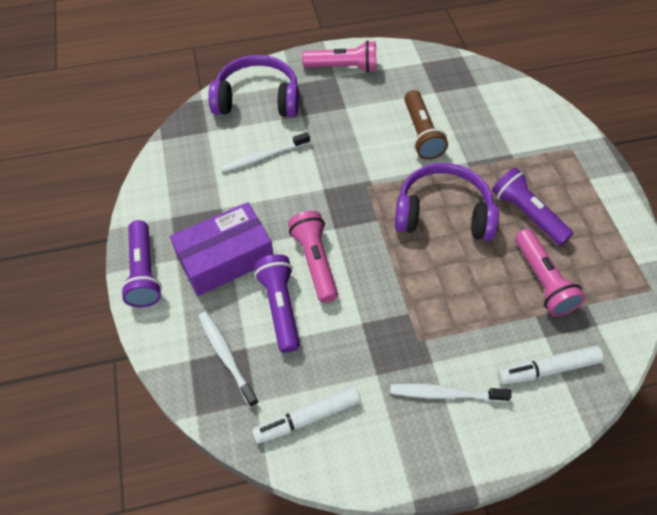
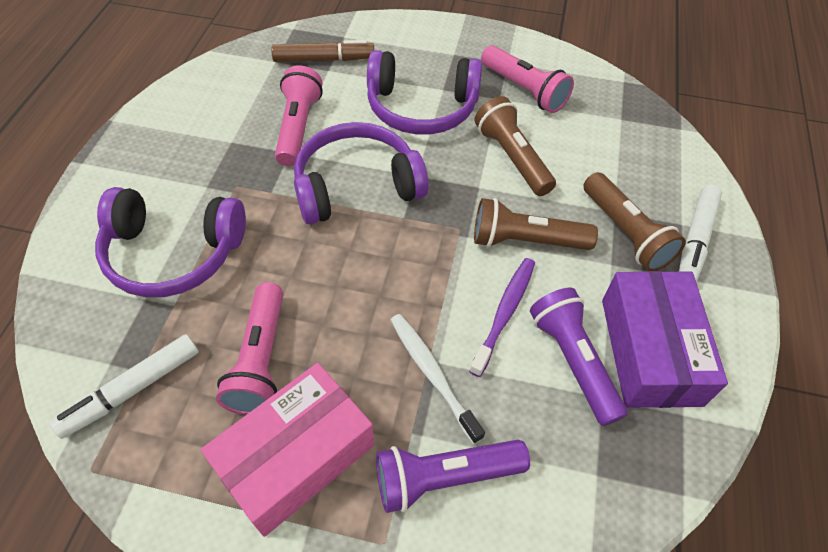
brown flashlight: [404,90,448,160] = 1 -> [474,198,598,250] [475,96,556,196] [583,172,686,271] = 3
brown marker: none = 0 -> [271,40,374,62] = 1
pink box: none = 0 -> [201,363,374,537] = 1
purple flashlight: [121,220,162,308] [254,254,300,353] [492,167,573,246] = 3 -> [376,440,530,513] [530,288,628,426] = 2
purple headphones: [208,55,299,117] [395,163,499,241] = 2 -> [95,187,246,297] [294,122,429,225] [367,50,482,135] = 3
purple toothbrush: none = 0 -> [469,258,535,377] = 1
white toothbrush: [199,311,259,408] [220,132,310,172] [390,383,512,402] = 3 -> [391,314,485,444] = 1

